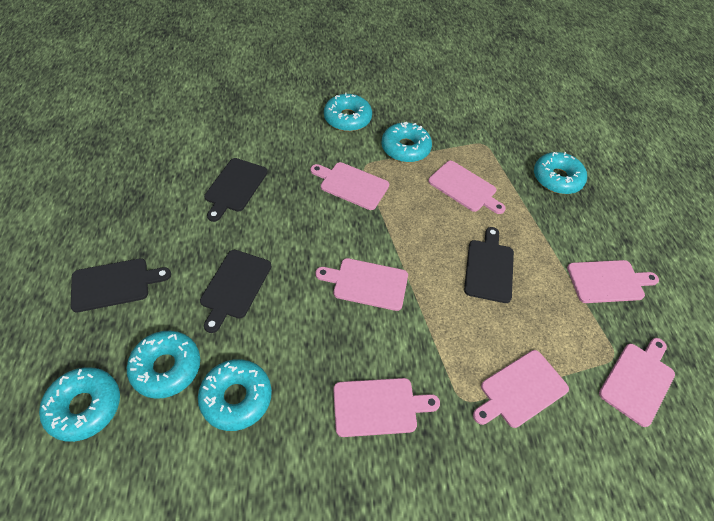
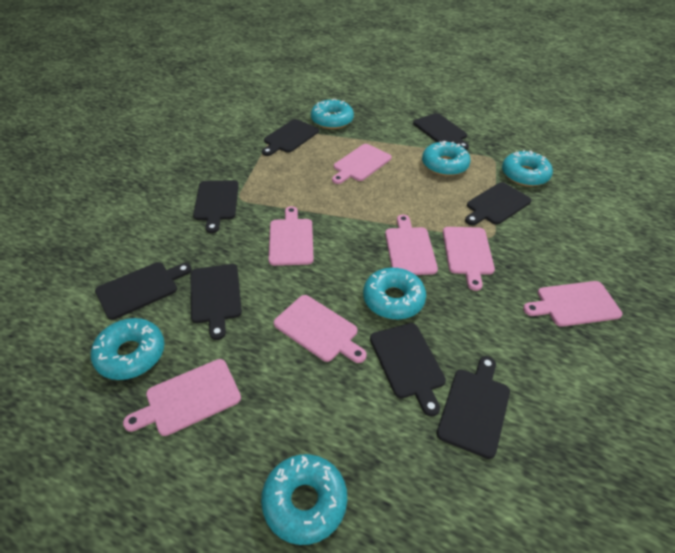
black cutting board: [71,258,171,312] [200,250,272,333] [204,158,268,222] [464,227,514,303] = 4 -> [95,262,192,320] [191,264,242,340] [193,180,239,233] [262,119,319,156] [370,323,446,417] [413,113,469,150] [437,356,510,459] [465,182,531,225] = 8

